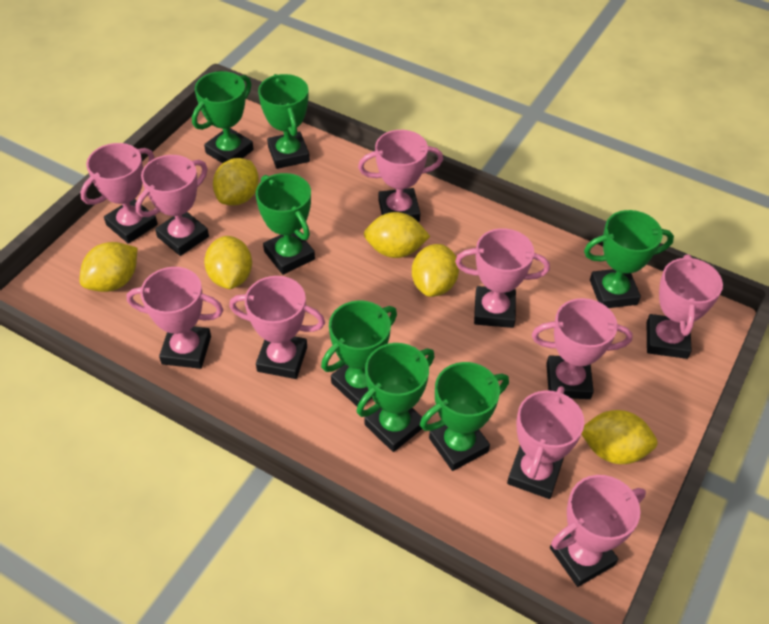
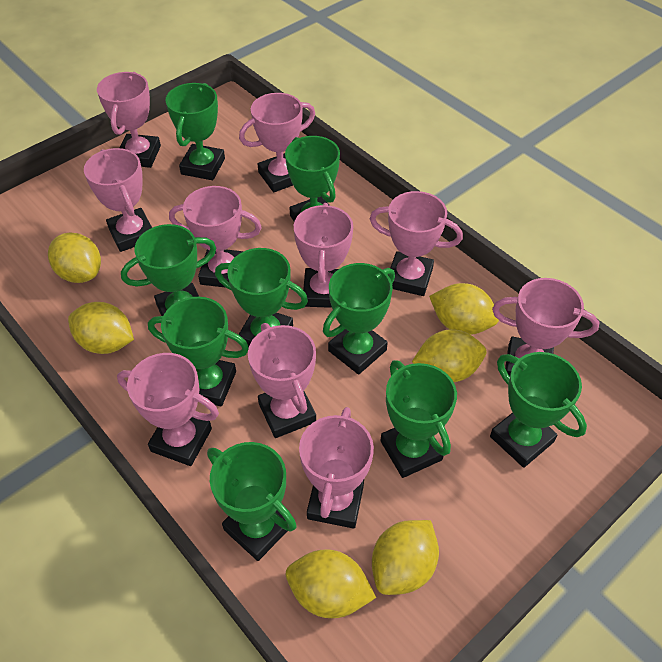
green trophy: [192,71,254,163] [256,173,315,275] [258,74,310,169] [321,300,397,406] [357,343,435,452] [420,362,509,471] [584,210,674,308] = 7 -> [121,224,216,316] [148,297,249,406] [166,83,225,180] [207,442,297,561] [215,248,308,347] [285,136,340,221] [323,263,395,375] [381,360,457,478] [490,352,587,468] = 9

